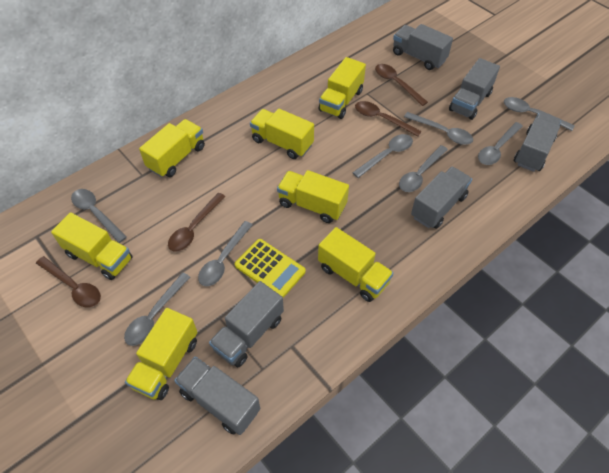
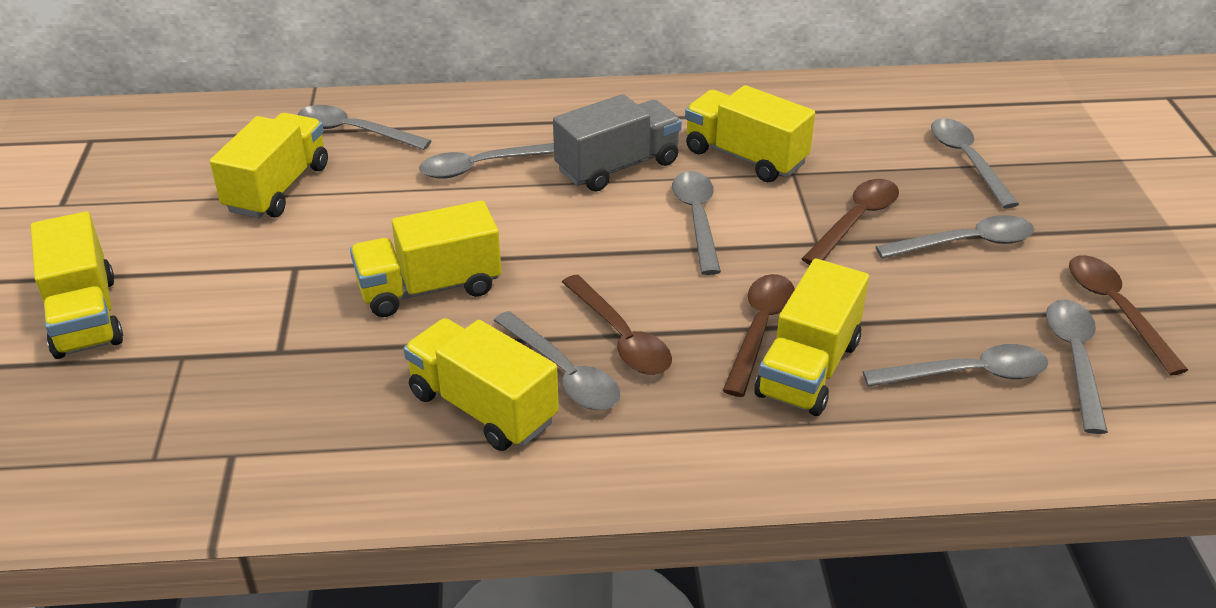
grey truck: [174,356,260,435] [209,281,284,367] [393,24,453,70] [411,166,472,229] [449,58,500,120] [514,113,561,172] = 6 -> [553,94,682,192] = 1
yellow calculator: [235,239,306,298] = 1 -> none = 0
yellow truck: [51,212,133,280] [125,308,198,400] [139,119,205,177] [250,108,314,159] [277,170,349,223] [318,57,366,119] [318,227,393,302] = 7 -> [31,211,123,359] [210,113,328,218] [350,201,501,317] [404,318,559,451] [685,85,815,182] [754,259,869,416] = 6

